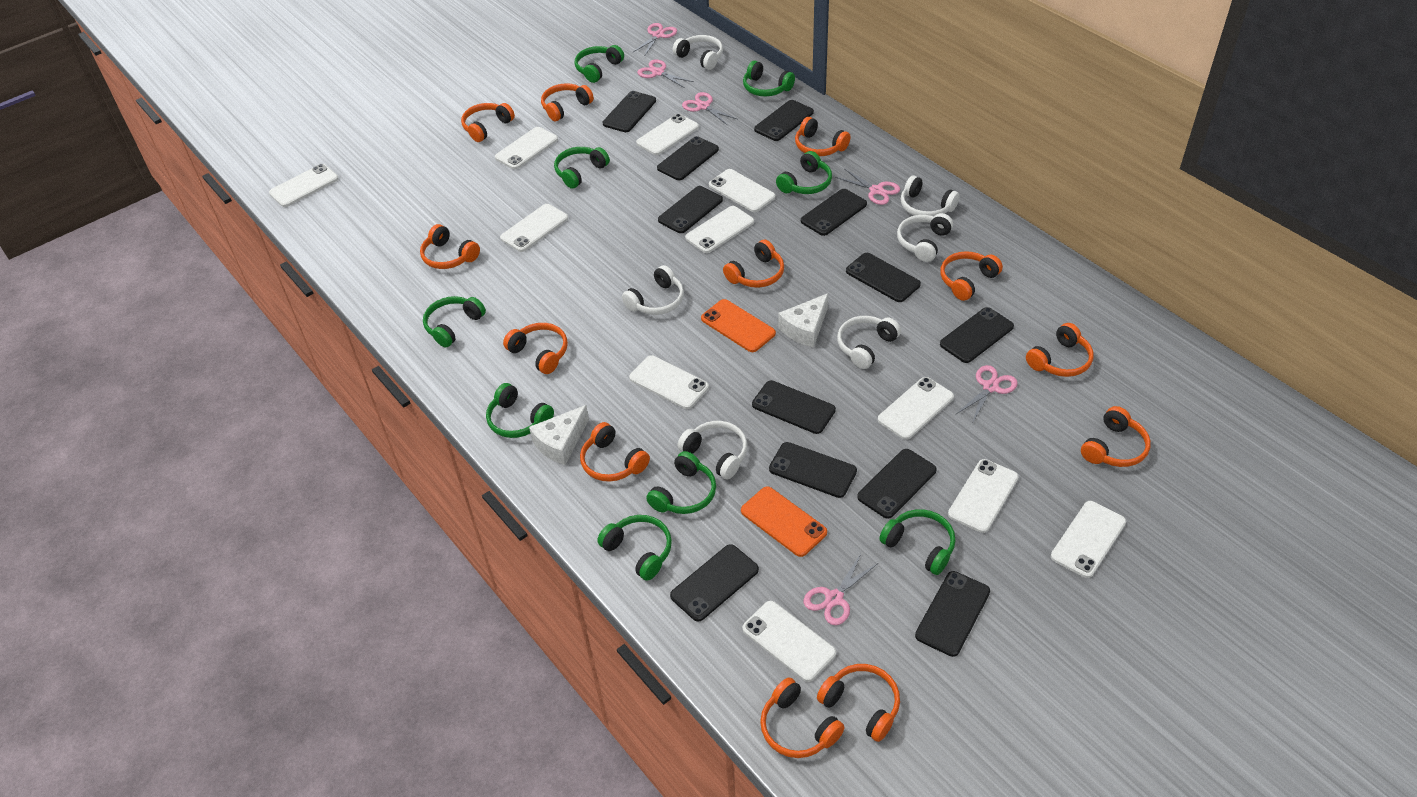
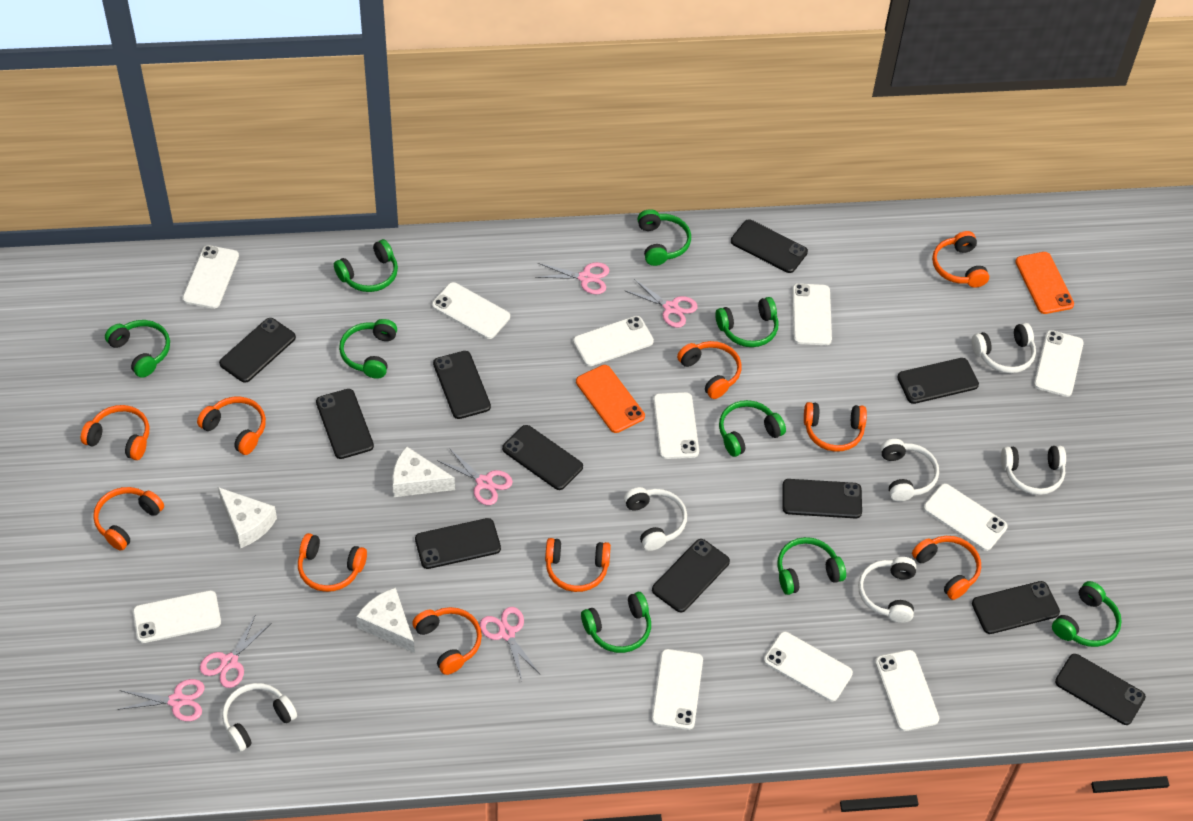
black phone: [603,91,656,132] [657,136,719,180] [658,186,723,233] [670,544,759,622] [752,380,836,434] [754,100,814,141] [769,442,857,498] [801,189,867,236] [846,253,921,302] [857,449,937,519] [915,571,990,657] [940,307,1014,363] = 12 -> [219,318,296,383] [316,389,374,459] [415,518,501,569] [433,351,491,419] [502,425,583,490] [652,539,730,612] [731,219,808,273] [782,479,862,518] [897,358,979,404] [972,581,1060,634] [1055,654,1146,725] = 11
orange headphones: [420,224,480,269] [461,103,515,142] [503,323,568,374] [541,83,594,121] [580,422,650,482] [723,239,784,288] [760,677,845,758] [795,117,851,156] [817,664,900,742] [940,251,1003,301] [1026,323,1093,377] [1081,406,1151,467] = 12 -> [81,405,150,460] [93,487,164,551] [197,397,266,455] [298,533,367,592] [412,607,482,675] [545,538,611,592] [677,341,742,399] [804,402,867,452] [912,536,981,600] [932,231,989,288] = 10
white cheese: [529,405,589,465] [778,293,828,348] = 2 -> [218,487,277,548] [356,588,415,653] [393,446,455,497] = 3

